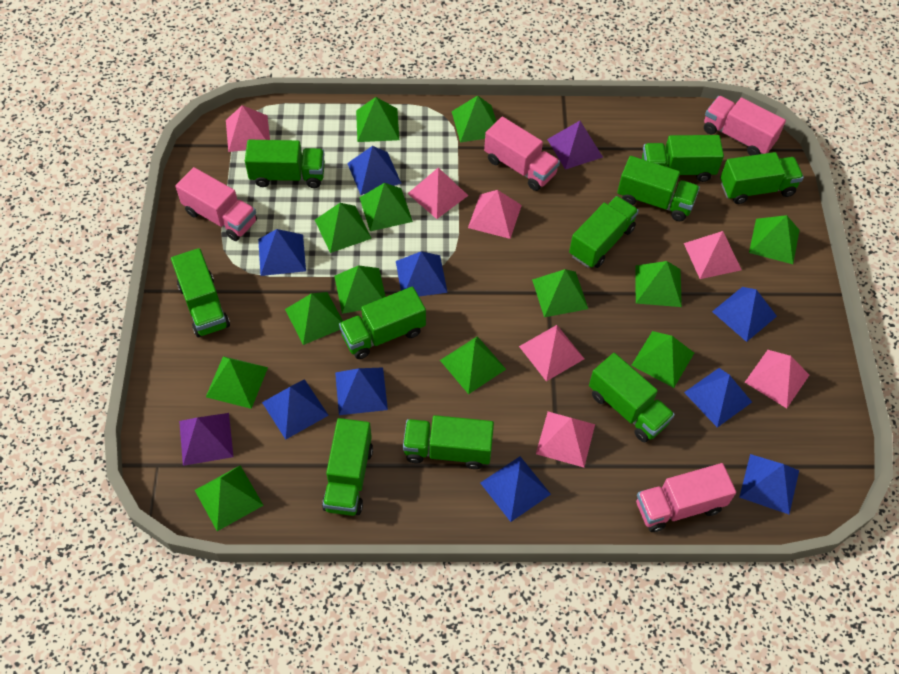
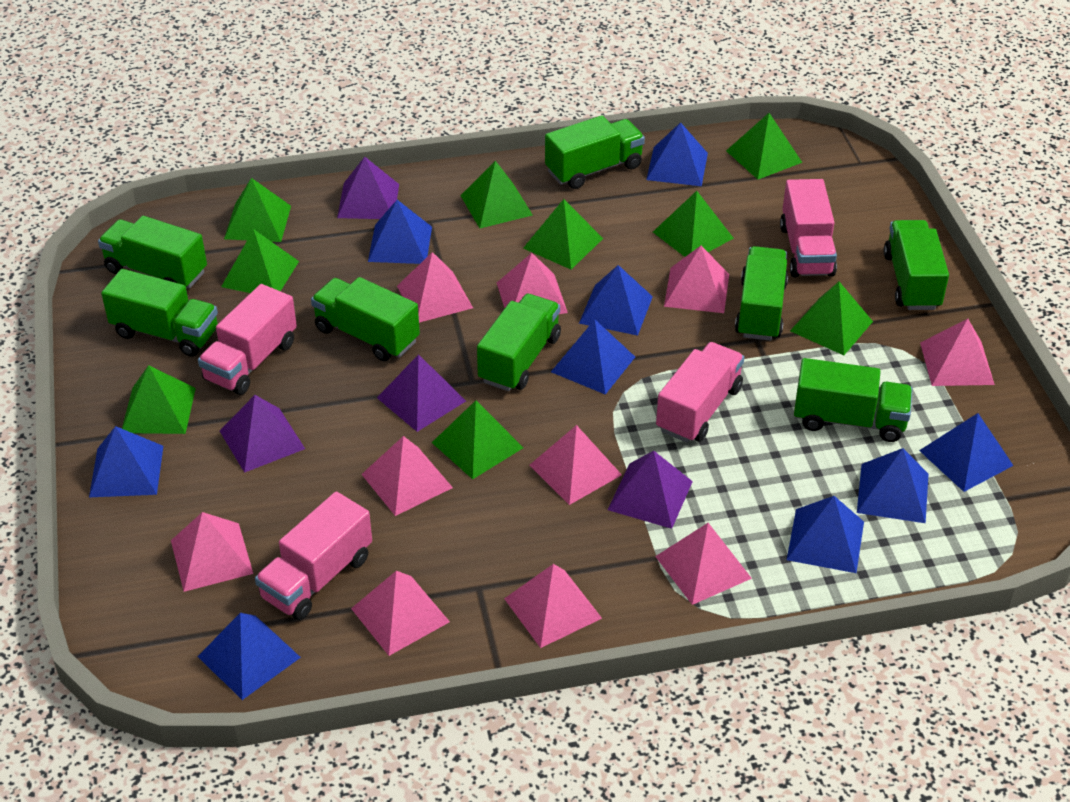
green pyramid: [195,465,264,531] [206,356,268,409] [285,292,343,345] [315,203,372,253] [334,265,386,314] [356,97,399,142] [359,183,413,231] [440,336,506,394] [452,96,496,142] [532,269,588,317] [631,331,694,388] [635,261,682,307] [749,215,800,264] = 13 -> [122,365,196,434] [221,229,299,293] [224,178,291,242] [432,400,523,479] [460,161,533,228] [523,199,603,270] [653,191,734,257] [726,113,802,180] [790,282,873,355] = 9
green truck: [171,248,230,337] [245,140,325,188] [322,418,373,516] [339,287,426,359] [403,415,494,469] [569,196,639,268] [589,353,675,442] [617,156,700,221] [642,135,724,182] [720,152,804,204] = 10 -> [98,216,207,288] [101,269,218,357] [311,277,420,361] [477,294,561,391] [545,115,645,189] [735,246,788,341] [794,358,913,442] [884,220,949,310] = 8
pink pyramid: [226,105,270,152] [407,168,468,219] [468,190,522,239] [519,325,584,381] [536,412,595,467] [684,231,741,279] [745,350,809,408] = 7 -> [171,512,253,592] [351,571,450,656] [361,436,453,516] [397,252,473,323] [497,253,568,314] [504,564,602,648] [529,425,622,505] [655,523,752,605] [664,246,729,313] [920,319,995,386] = 10
purple pyramid: [179,413,234,466] [547,121,603,170] = 2 -> [220,395,305,473] [337,157,399,219] [377,354,466,432] [608,451,693,529] = 4

